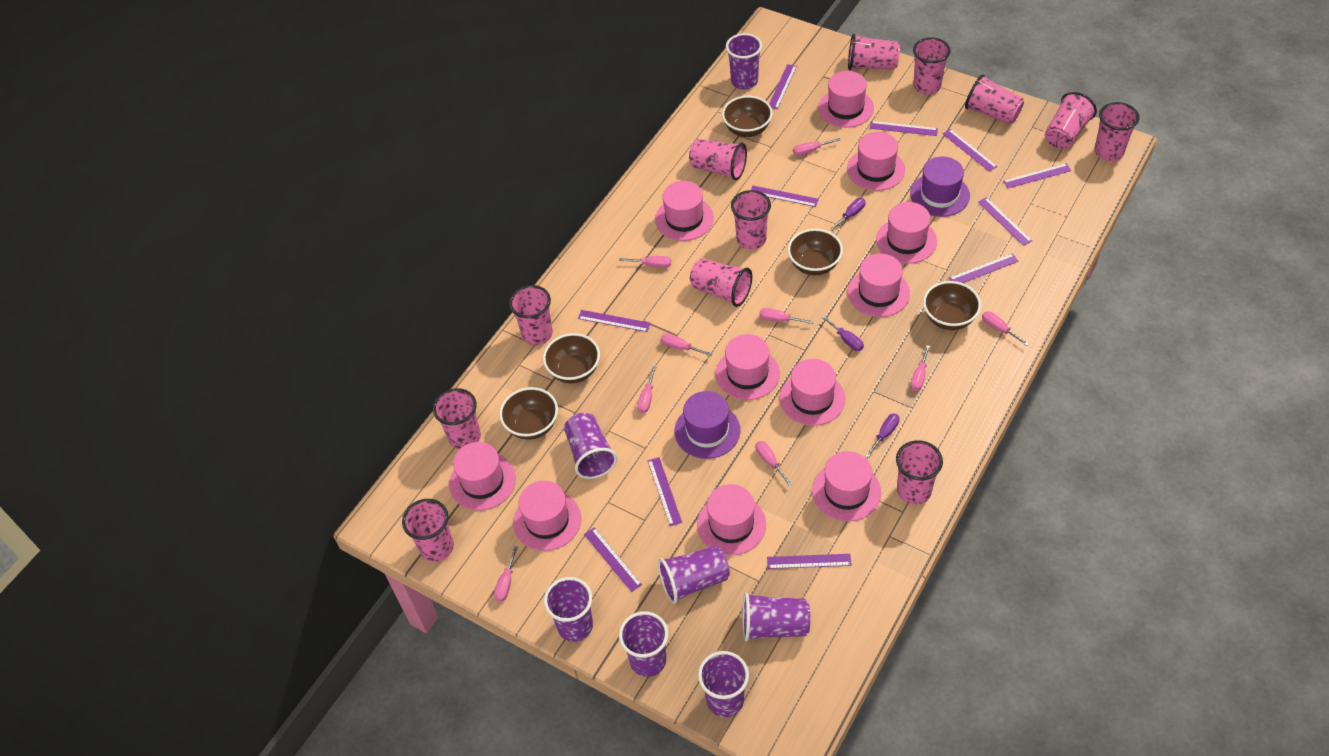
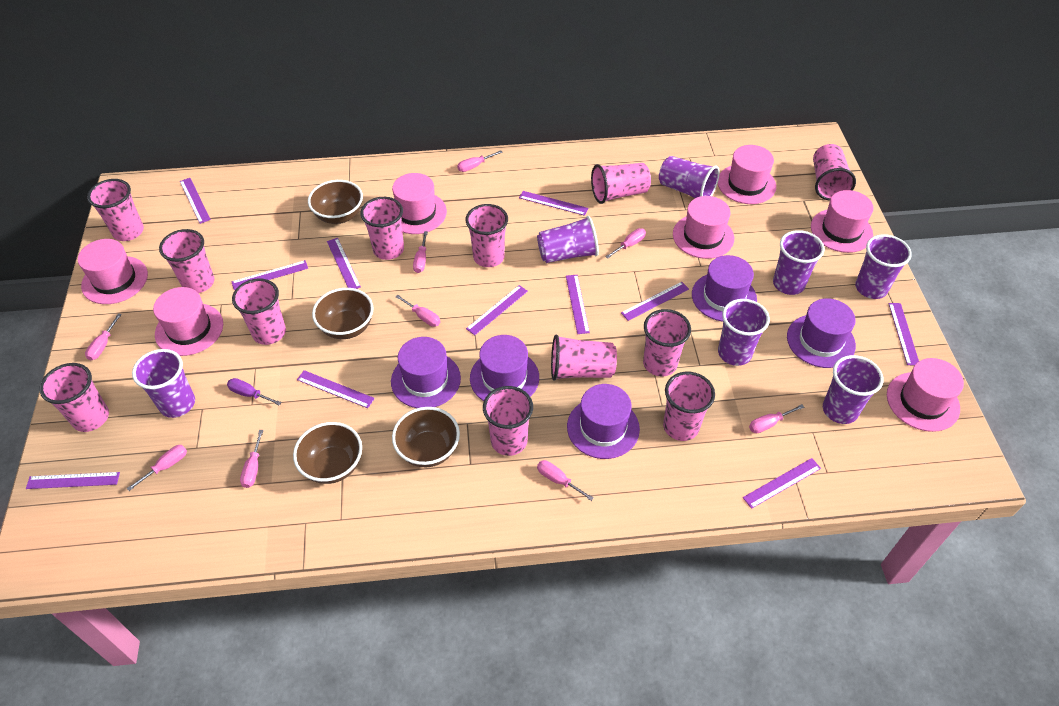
brown bowl: [499,387,558,440] [543,333,600,383] [722,96,773,137] [788,229,843,275] [923,281,981,330] = 5 -> [293,422,362,484] [308,180,363,224] [312,288,374,339] [392,407,460,467] = 4
pink hat: [449,442,516,511] [513,481,581,551] [655,181,714,241] [697,484,766,555] [716,334,780,400] [780,359,845,426] [812,451,881,521] [818,71,874,128] [847,132,905,191] [848,254,910,317] [876,202,937,264] = 11 -> [78,239,148,304] [153,287,223,356] [392,173,447,234] [673,196,734,259] [718,145,776,204] [811,190,874,253] [887,358,964,432] = 7
purple hat: [675,391,740,459] [910,157,970,217] = 2 -> [391,337,461,408] [470,335,539,401] [567,384,640,459] [692,255,757,322] [787,298,856,368] = 5
purple screwdriver: [822,316,864,351] [830,198,866,231] [865,414,899,458] = 3 -> [227,378,282,405] = 1

